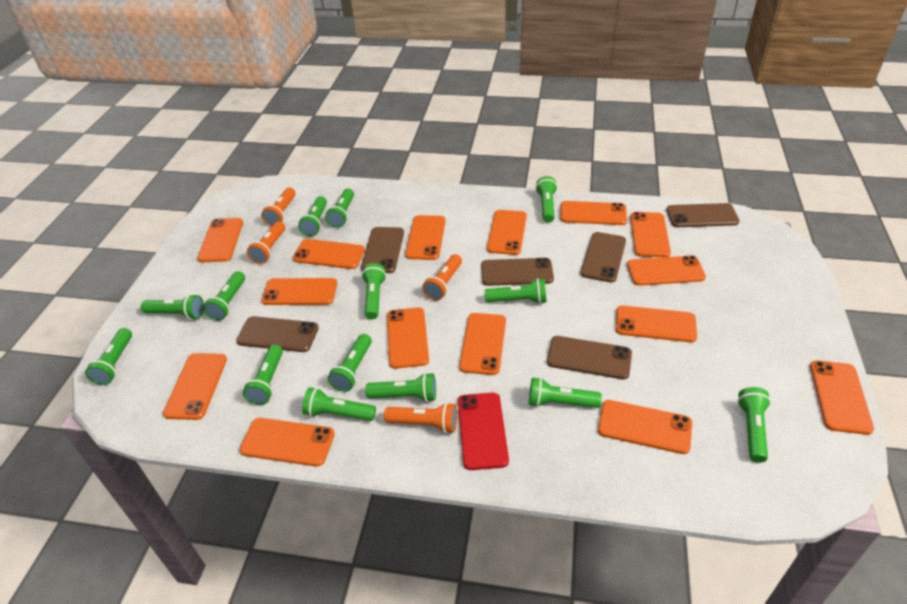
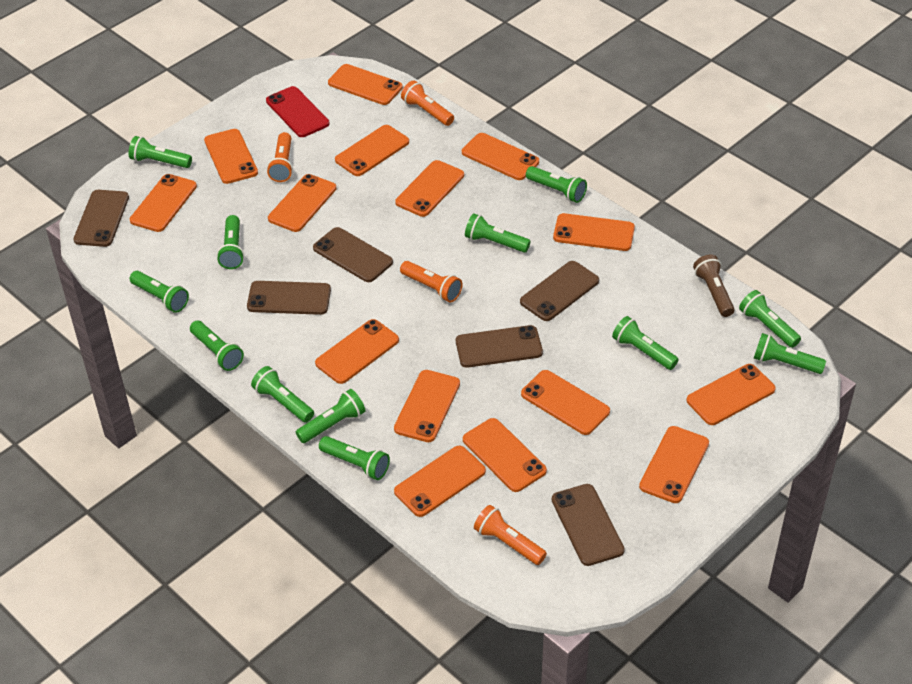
brown flashlight: none = 0 -> [693,255,735,317] = 1
green flashlight: [85,328,132,385] [141,294,204,320] [203,271,245,321] [243,345,283,405] [298,196,327,236] [302,387,376,421] [325,188,354,228] [328,334,372,392] [361,263,386,319] [365,373,436,402] [485,278,546,304] [529,377,602,408] [536,176,557,223] [737,387,771,463] = 14 -> [129,136,192,168] [130,271,189,313] [190,321,244,371] [217,215,244,269] [251,366,314,423] [296,389,365,443] [319,436,390,480] [465,213,531,253] [526,166,587,203] [612,316,678,370] [739,290,801,348] [754,333,826,374] = 12

